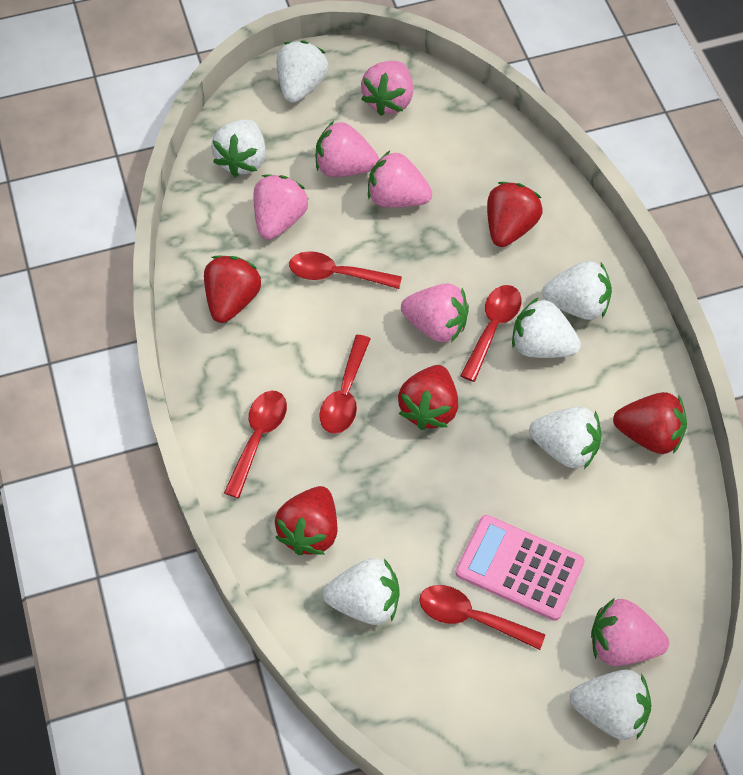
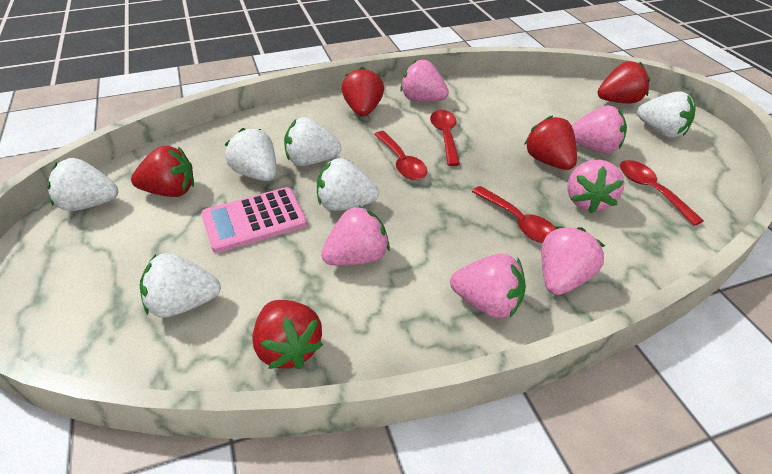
red spoon: [224,391,287,498] [289,251,402,289] [319,335,370,434] [419,585,545,650] [460,285,522,382] = 5 -> [374,131,427,180] [430,110,460,166] [472,186,556,243] [620,160,704,226] = 4
white strawberry: [211,119,266,177] [277,41,328,103] [323,558,400,625] [512,297,581,358] [529,406,601,469] [542,261,612,320] [570,669,651,740] = 7 -> [47,158,118,211] [140,253,221,318] [225,128,276,181] [284,117,341,166] [317,158,379,211] [637,91,695,138] = 6

